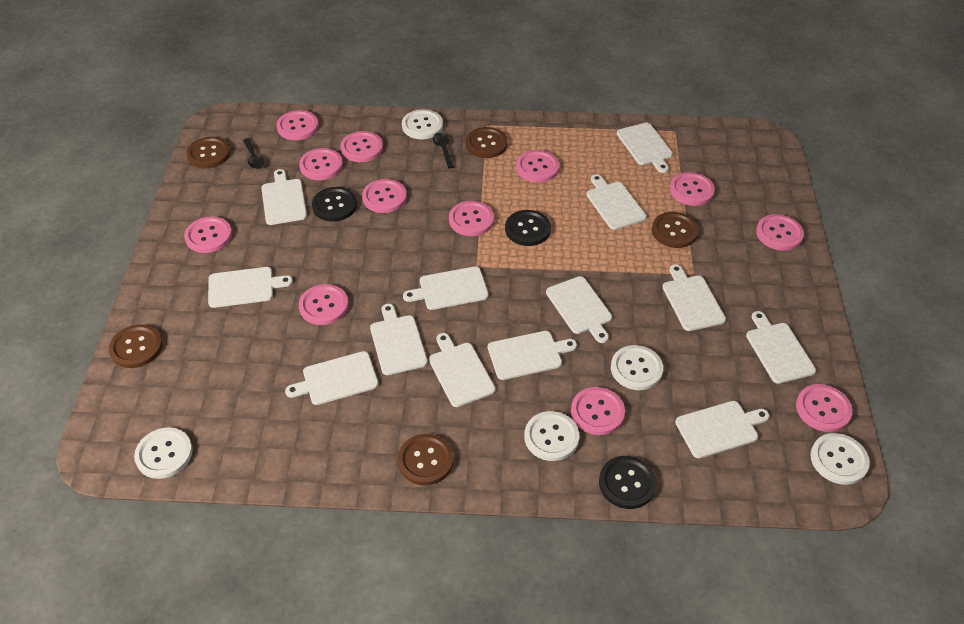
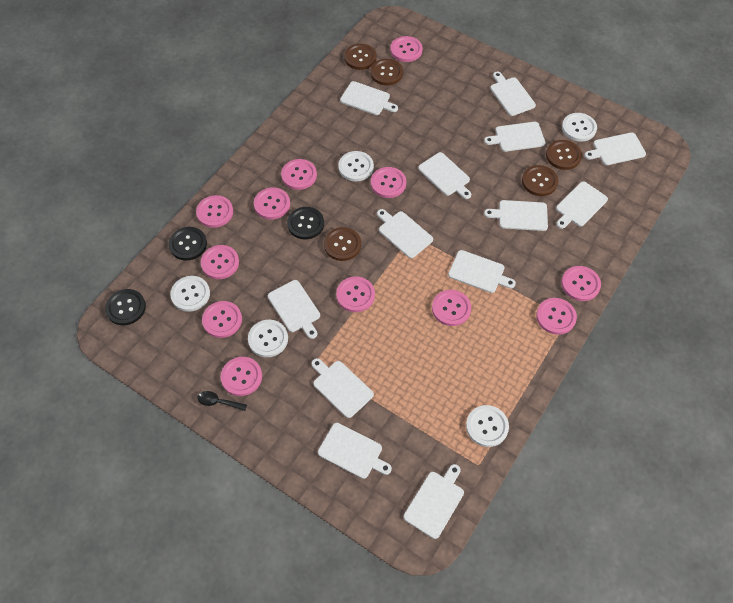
black spoon: [243,138,265,169] [433,133,455,169] = 2 -> [197,391,247,411] = 1

